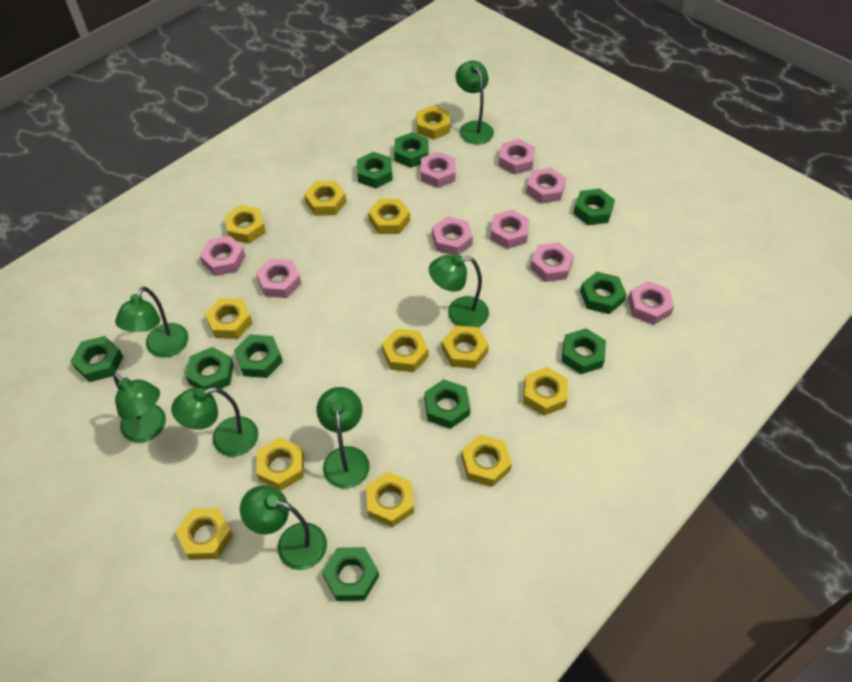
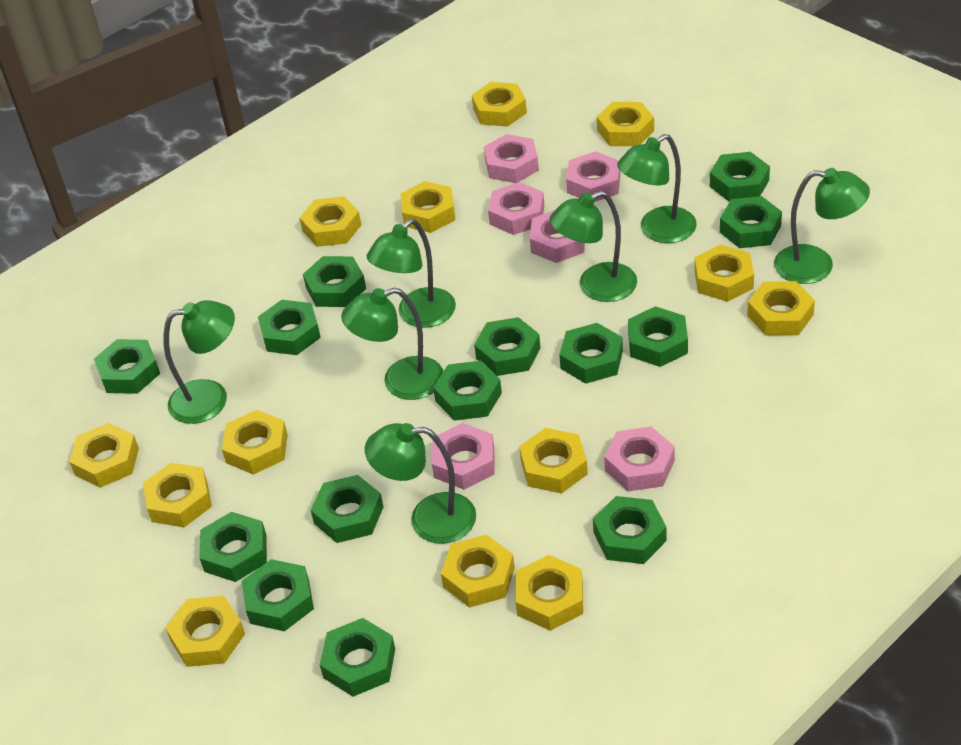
green nut: [71,336,123,382] [185,347,234,393] [234,334,283,378] [322,547,379,601] [357,152,393,188] [394,132,429,168] [424,379,471,429] [561,328,606,374] [573,189,615,225] [580,272,626,314] = 10 -> [94,339,160,394] [200,512,267,582] [242,559,314,631] [258,300,321,355] [303,256,366,307] [311,475,384,543] [320,618,395,697] [433,361,502,421] [474,317,540,376] [559,323,623,384] [593,496,667,564] [628,306,688,367] [710,152,770,202] [720,196,782,248] = 14
pink nut: [200,236,245,276] [256,259,301,298] [421,151,456,188] [432,216,473,255] [490,210,529,249] [498,139,535,175] [526,167,566,204] [530,242,574,282] [628,281,674,325] = 9 -> [432,423,494,489] [484,134,539,183] [488,182,544,235] [530,210,585,263] [566,151,620,202] [604,426,675,491] = 6
yellow nut: [175,508,233,560] [205,298,252,339] [224,205,266,244] [256,437,304,491] [304,181,346,216] [366,472,414,527] [368,199,410,234] [382,329,428,372] [416,106,450,140] [442,326,489,369] [461,435,512,487] [523,367,568,416] = 12 -> [69,423,139,488] [143,463,212,527] [165,596,245,667] [222,410,288,475] [300,196,361,247] [400,181,455,233] [441,535,515,608] [472,82,527,127] [516,555,583,631] [519,428,588,494] [597,102,654,146] [695,244,754,302] [747,281,815,335] = 13

